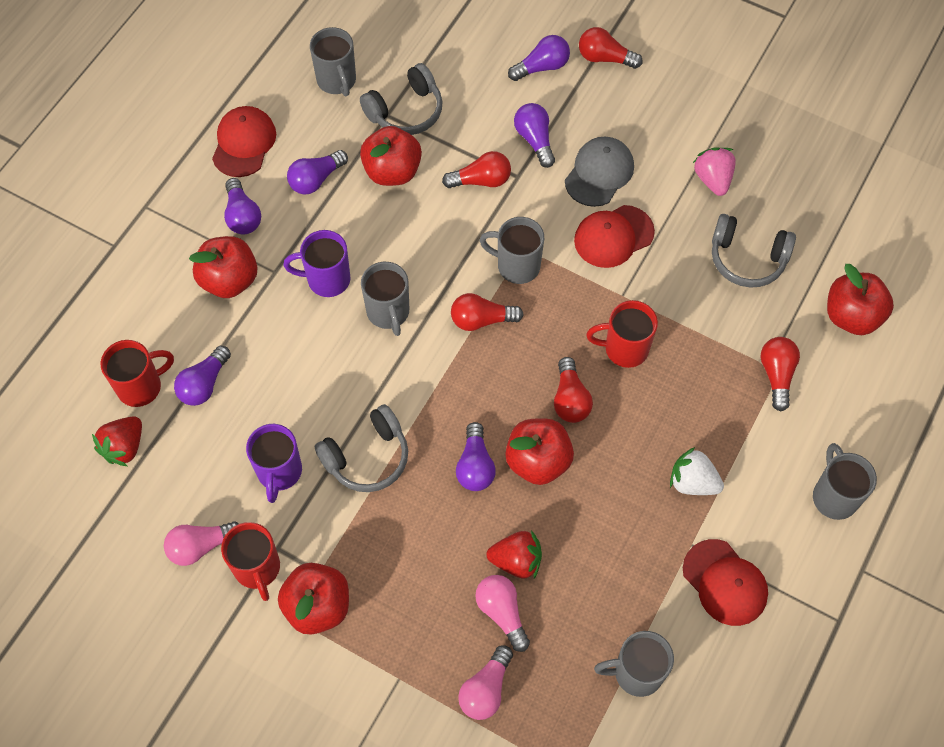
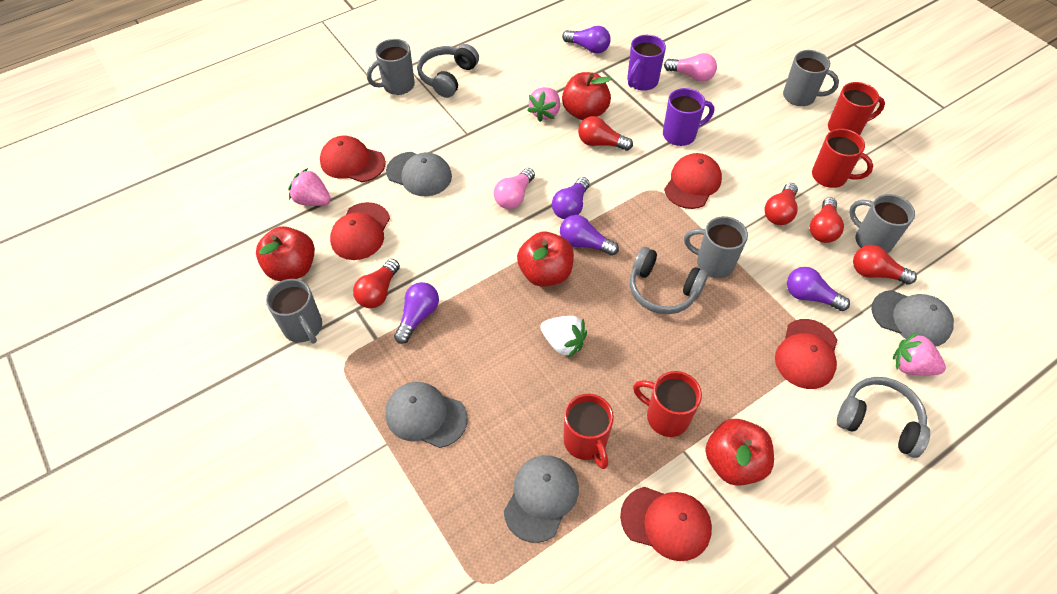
grey cap: [565,137,634,207] = 1 -> [385,382,467,448] [386,152,452,196] [504,455,579,543] [871,290,954,347] = 4
pink light bulb: [164,521,239,566] [458,645,513,720] [475,575,530,652] = 3 -> [494,168,535,209] [664,53,717,82] = 2
pink strawberry: [693,147,736,196] = 1 -> [288,168,331,206] [527,87,560,122] [893,332,946,376] = 3
purple light bulb: [174,346,231,406] [224,178,261,234] [287,150,348,195] [456,422,496,491] [508,35,570,81] [514,103,555,168] = 6 -> [394,282,439,344] [552,177,590,219] [560,215,619,256] [562,26,611,54] [787,267,850,311] = 5
red apple: [189,236,257,298] [278,563,349,635] [360,126,422,186] [505,418,574,485] [827,264,894,335] = 5 -> [256,226,315,281] [517,232,574,287] [562,72,611,120] [705,419,774,486] = 4
red cap: [212,106,276,177] [574,205,655,268] [683,539,768,626] = 3 -> [320,136,386,182] [330,202,390,260] [620,487,712,561] [664,153,722,209] [775,319,837,389] = 5
red mug: [101,340,174,407] [221,522,280,601] [586,300,658,368] = 3 -> [564,394,614,469] [633,371,702,437] [812,129,873,188] [828,82,885,135] = 4
red strawberry: [92,416,142,466] [486,530,542,579] = 2 -> none = 0

